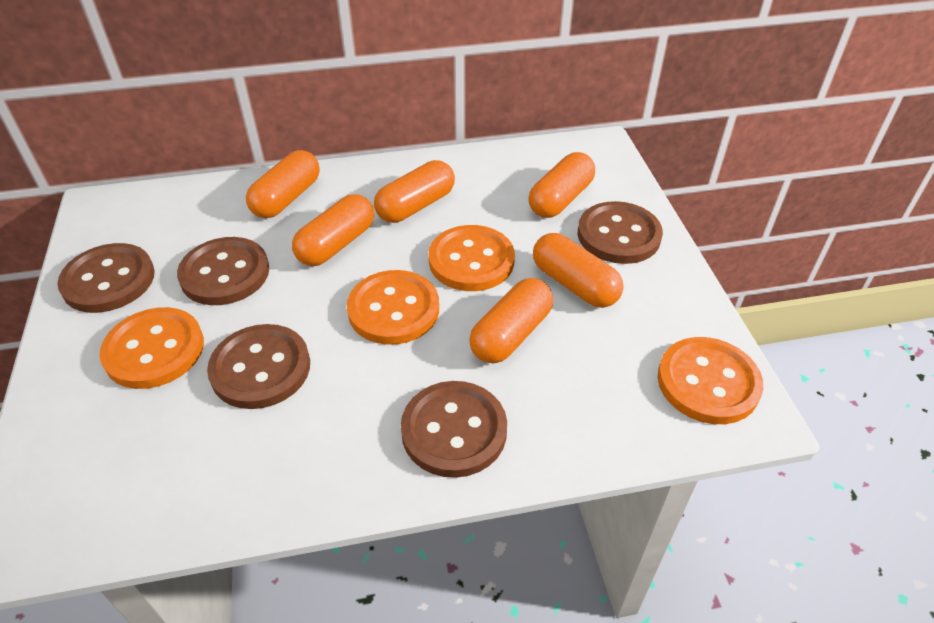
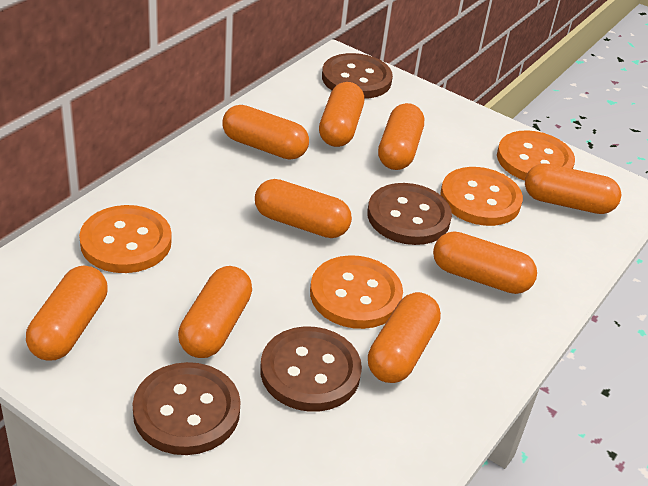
brown button: [57,243,155,313] [177,237,269,305] [207,324,310,409] [401,381,507,478] [578,201,663,264] = 5 -> [132,362,241,455] [260,327,362,412] [322,53,393,99] [367,183,452,245] = 4
orange capsule: [246,150,320,218] [292,194,374,266] [374,160,455,223] [469,278,553,363] [528,152,595,218] [533,233,624,308] = 6 -> [26,265,108,360] [178,266,252,358] [222,105,309,160] [255,179,352,238] [319,82,364,147] [368,292,441,383] [378,103,424,170] [433,231,537,294] [525,163,621,214] = 9

